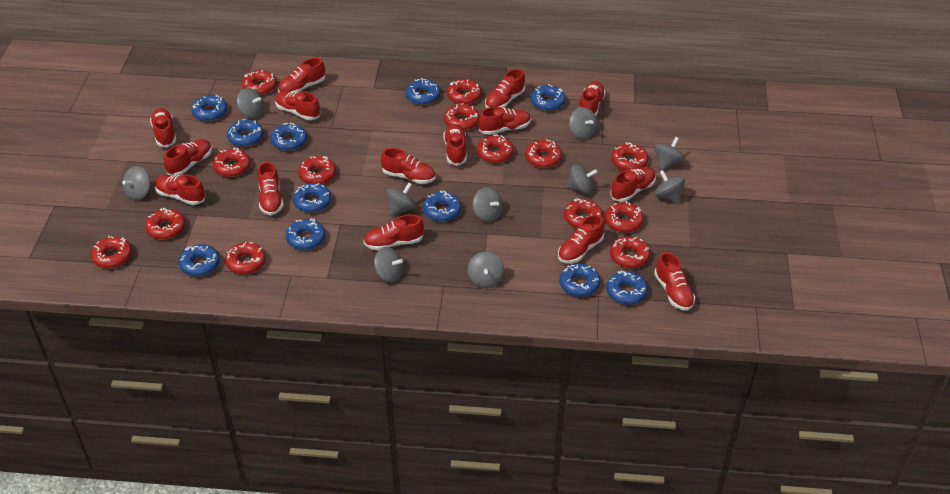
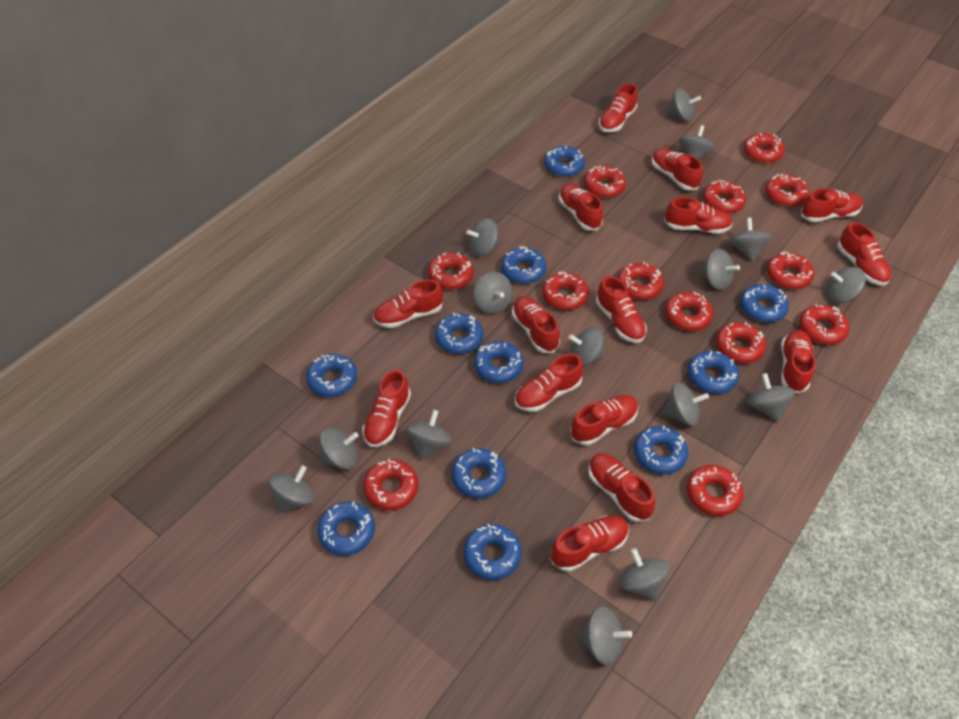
grey spinning top: [122,166,150,200] [237,88,264,119] [374,247,403,283] [386,183,416,216] [468,251,504,288] [473,187,503,222] [567,164,598,194] [569,107,597,139] [654,137,685,170] [654,170,685,204] = 10 -> [269,466,315,513] [319,427,358,470] [406,410,452,460] [466,218,499,257] [474,272,513,314] [568,327,604,367] [579,606,632,665] [619,548,670,601] [662,383,709,426] [667,88,701,122] [679,125,715,160] [701,249,740,290] [730,218,772,262] [748,373,795,422] [826,267,866,303] = 15
red donut: [91,236,132,268] [145,208,185,240] [213,148,251,177] [225,242,266,274] [242,70,277,95] [298,156,336,184] [444,104,480,131] [447,79,481,105] [477,134,513,163] [525,139,562,168] [564,198,603,228] [604,201,644,233] [610,236,650,268] [611,142,648,171] = 14 -> [363,459,419,511] [428,252,474,290] [542,271,589,310] [584,166,626,198] [618,262,664,300] [665,292,713,331] [687,465,743,516] [703,180,746,213] [716,322,766,363] [743,133,785,163] [765,174,809,207] [767,251,814,289] [799,304,849,345] = 13

